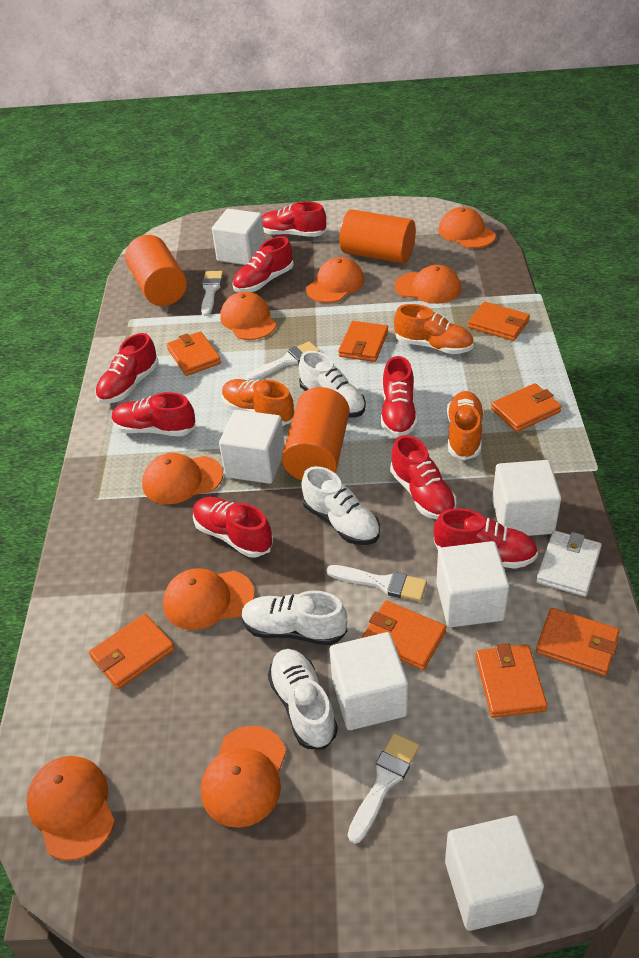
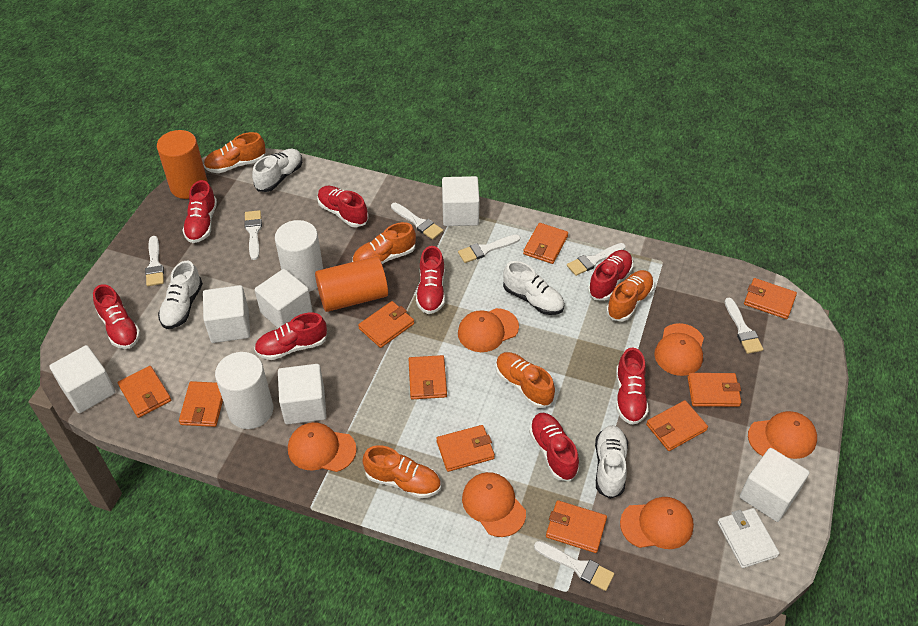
orange cap: [26,756,115,861] [142,453,223,504] [163,568,254,630] [201,726,286,828] [220,292,276,340] [306,257,364,303] [395,265,461,304] [438,207,496,248] = 8 -> [288,422,357,472] [458,308,519,352] [462,472,526,537] [620,497,694,549] [654,323,704,376] [748,411,817,459] = 6
orange cylinder: [125,235,187,306] [282,387,350,481] [339,209,416,264] = 3 -> [157,130,208,199] [315,256,388,312] = 2
orange shoe: [222,379,294,426] [394,304,474,354] [447,391,484,460] = 3 -> [204,132,266,173] [352,222,416,264] [362,445,441,498] [496,352,555,408] [606,270,654,321] = 5
orange wallet: [89,614,175,689] [166,331,221,376] [338,321,388,362] [362,601,446,670] [468,302,530,341] [476,643,547,718] [491,383,562,432] [536,608,620,676] = 8 -> [118,366,171,418] [179,381,223,427] [358,301,414,348] [409,355,447,400] [436,425,495,472] [523,223,568,264] [546,500,607,553] [646,400,708,451] [688,373,741,407] [744,278,797,319] = 10
white brush: [201,271,223,316] [247,341,320,381] [326,565,427,601] [348,733,419,844] = 4 -> [145,236,164,286] [244,210,262,260] [391,203,443,240] [458,234,520,263] [534,541,614,591] [567,243,626,276] [724,298,763,354] = 7
white cylinder: none = 0 -> [215,352,273,429] [275,220,323,292] = 2

